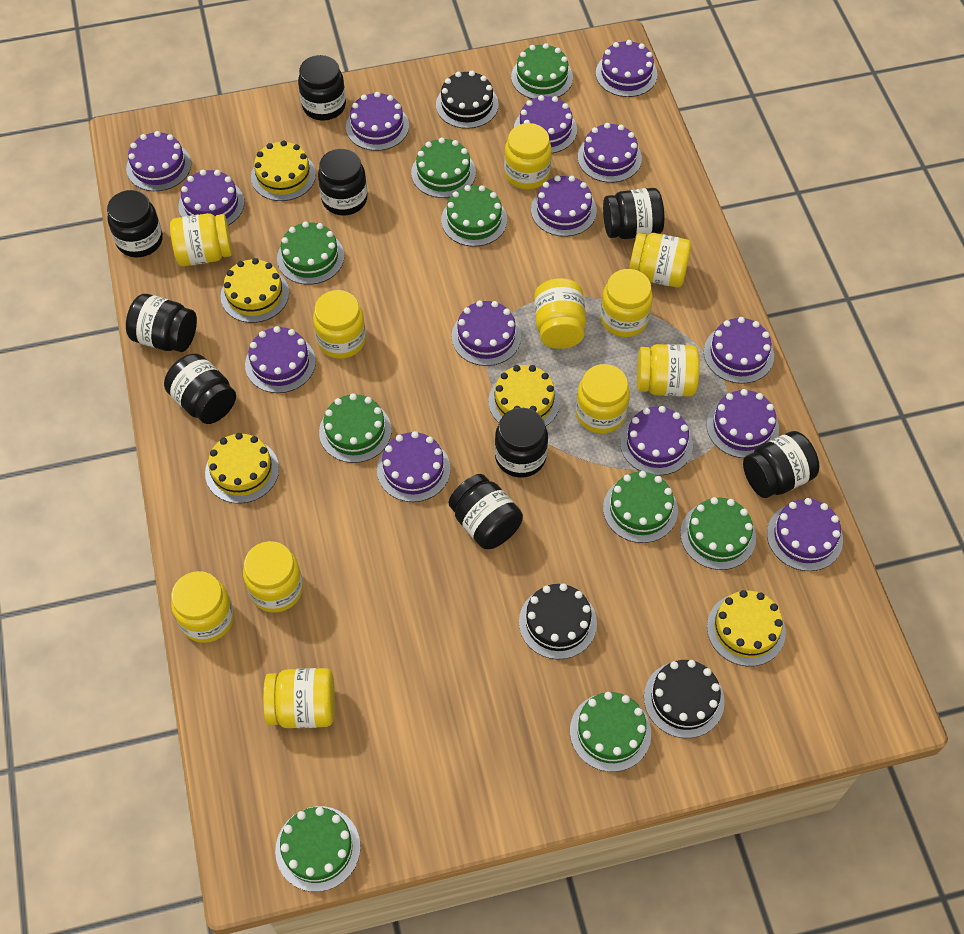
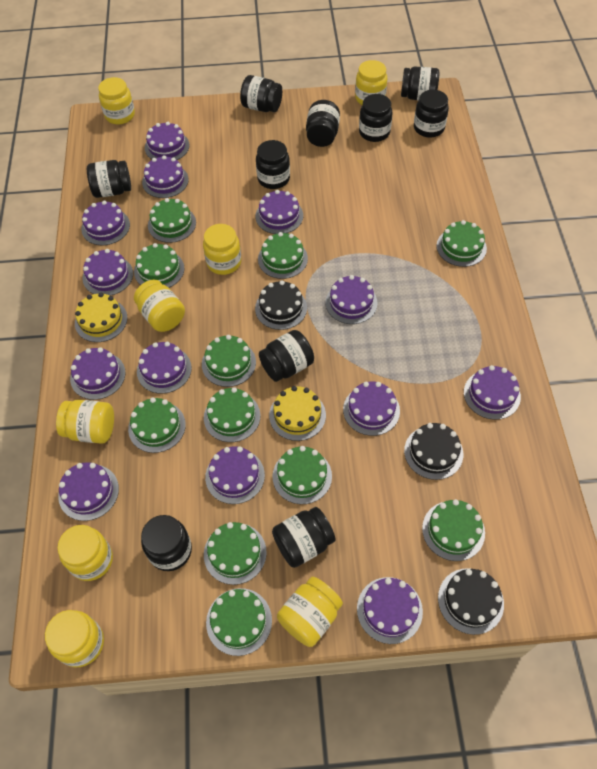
black jar: [107,190,163,257] [126,294,197,352] [164,353,236,424] [298,55,346,121] [318,149,368,215] [449,474,523,549] [495,408,548,478] [603,188,664,239] [743,431,819,498] = 9 -> [87,160,131,198] [141,515,192,571] [240,75,282,112] [256,140,290,189] [259,330,314,382] [272,507,336,568] [306,100,340,147] [359,94,393,142] [401,67,439,100] [414,90,449,138] = 10
green cake: [275,806,360,892] [277,221,344,285] [319,393,392,463] [411,138,476,198] [441,185,507,247] [511,43,573,99] [570,692,651,772] [603,471,678,543] [680,497,756,570] = 9 -> [128,397,186,453] [134,243,184,288] [148,198,196,243] [202,335,256,387] [204,387,261,442] [204,522,267,585] [206,588,272,656] [258,232,308,279] [273,446,332,504] [422,499,485,561] [437,220,487,267] = 11
purple cake: [126,131,191,191] [178,170,244,226] [245,326,316,393] [346,92,409,151] [377,431,450,502] [452,300,521,366] [514,95,577,154] [531,175,597,237] [578,123,642,183] [596,40,658,97] [620,406,693,476] [704,317,774,384] [706,389,779,458] [767,498,843,571] = 14 -> [58,462,119,521] [70,347,126,400] [81,200,130,245] [83,249,133,296] [137,342,192,394] [142,155,189,198] [145,122,190,160] [205,446,265,504] [255,190,303,234] [325,275,378,324] [343,382,400,436] [357,577,423,644] [464,365,521,420] = 13
yellow cake: [205,433,279,504] [220,258,289,323] [251,140,316,201] [488,365,560,426] [707,590,786,666] = 5 -> [75,293,127,342] [269,386,326,441] = 2
yellow jar: [170,213,232,266] [171,571,234,643] [243,541,303,613] [263,668,335,728] [313,290,366,359] [504,123,552,190] [534,278,586,349] [576,364,630,434] [600,269,653,337] [629,233,692,287] [637,344,700,397] = 11 -> [45,610,104,667] [56,399,114,444] [57,525,113,581] [98,77,135,124] [134,279,185,332] [203,224,241,275] [277,577,343,647] [355,60,387,105] = 8

